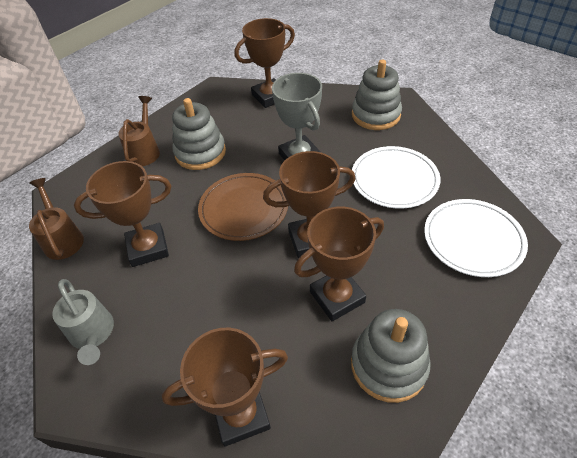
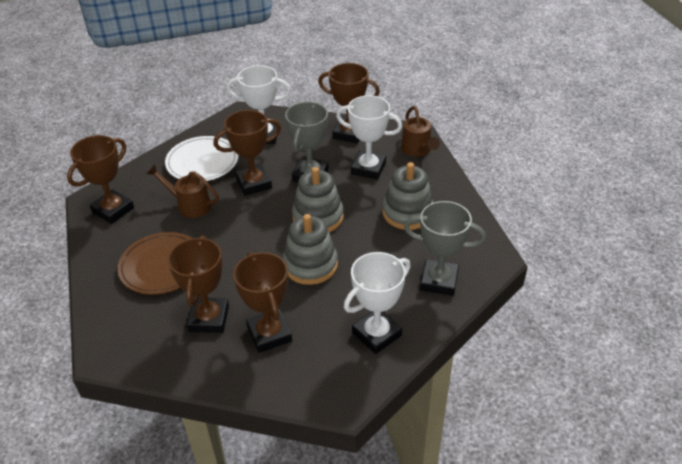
grey trophy: [272,73,322,160] = 1 -> [285,102,329,182] [404,201,486,296] = 2
grey watering can: [52,279,114,365] = 1 -> none = 0
white plate: [352,146,440,208] [424,199,528,277] = 2 -> [165,136,238,181] = 1
white trophy: none = 0 -> [227,65,291,144] [336,95,402,180] [344,252,411,354] = 3

